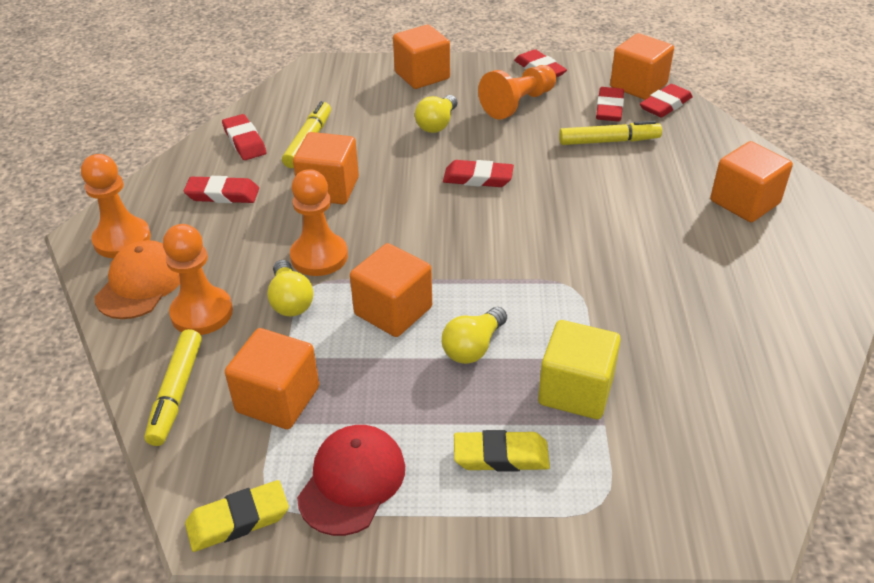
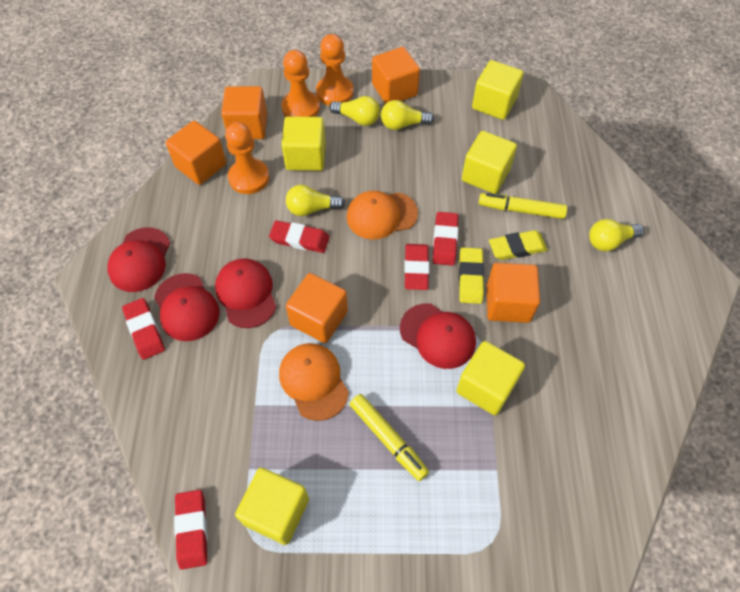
orange cap: [95,240,180,319] = 1 -> [279,343,349,421] [347,191,418,240] = 2
orange cube: [225,328,319,429] [293,132,359,204] [350,243,432,337] [393,25,450,89] [610,33,674,100] [710,141,793,222] = 6 -> [166,121,226,185] [221,86,267,139] [286,273,348,343] [372,47,420,104] [487,263,540,323] = 5
orange pawn: [81,154,151,258] [163,224,233,335] [290,169,348,276] [478,65,556,120] = 4 -> [225,122,269,194] [281,50,320,117] [316,34,354,106] = 3
red cap: [297,425,405,536] = 1 -> [107,227,170,292] [154,273,219,341] [215,258,276,328] [400,303,476,369] = 4
red eraser: [184,176,259,203] [222,114,266,160] [443,160,514,187] [514,49,567,77] [596,87,624,122] [640,84,693,118] = 6 -> [122,298,165,360] [174,490,207,570] [269,220,330,253] [404,244,429,290] [433,212,458,266] = 5
yellow cube: [538,320,621,419] = 1 -> [235,468,309,545] [281,116,326,171] [456,341,525,415] [462,131,517,194] [472,60,524,120] = 5
yellow light bulb: [267,260,314,317] [415,95,457,133] [442,307,507,364] = 3 -> [286,185,345,216] [329,96,380,126] [381,100,434,130] [589,219,644,251] = 4
yellow marker: [144,329,202,446] [282,101,331,168] [559,121,662,145] = 3 -> [350,394,429,481] [479,193,567,219] = 2

